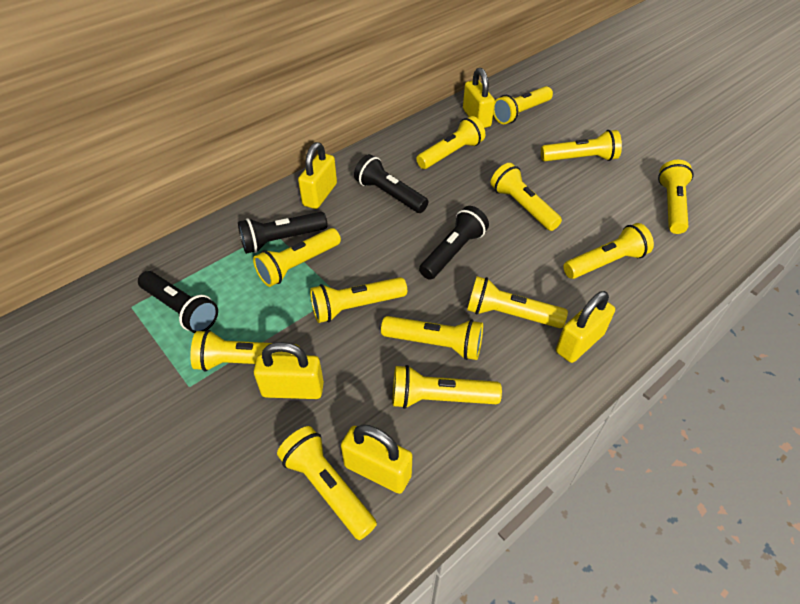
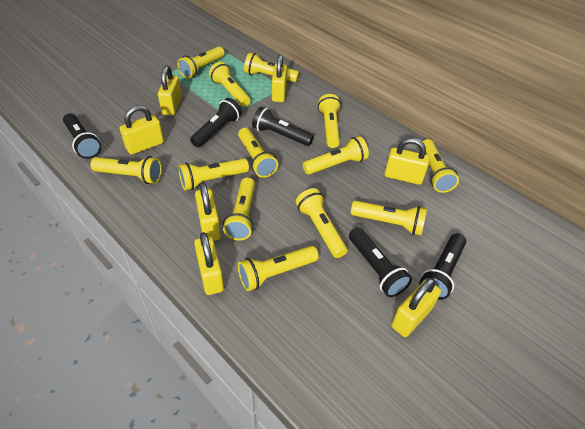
black flashlight: [138,271,218,333] [238,212,328,254] [354,154,428,213] [419,206,489,280] = 4 -> [63,113,101,159] [190,98,242,147] [252,106,314,146] [349,228,412,297] [419,233,466,300] = 5
yellow padlock: [254,342,324,399] [298,142,337,209] [341,424,413,494] [463,68,495,128] [556,291,615,363] = 5 -> [120,105,164,155] [158,66,182,115] [194,232,224,295] [195,183,221,241] [272,54,287,102] [384,138,430,185] [391,278,441,337] = 7

